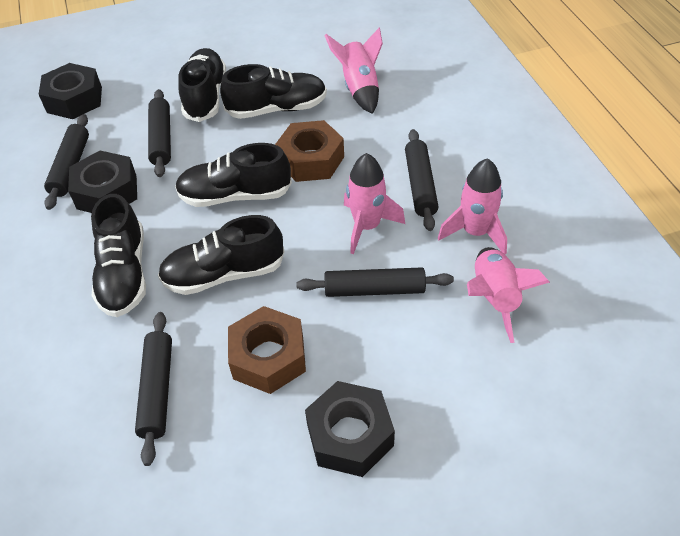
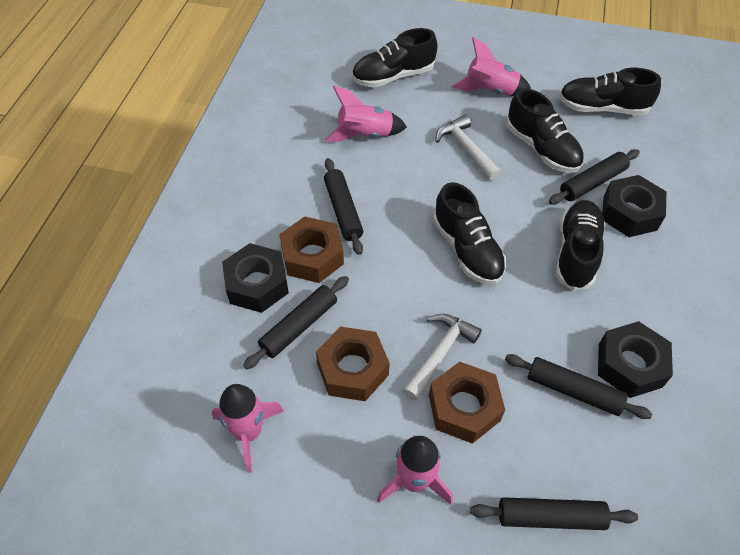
brown nut: [228,306,306,394] [275,120,344,182] = 2 -> [279,216,344,283] [316,326,390,401] [429,362,505,444] = 3
white hammer: none = 0 -> [403,314,482,401] [436,115,501,180] = 2

